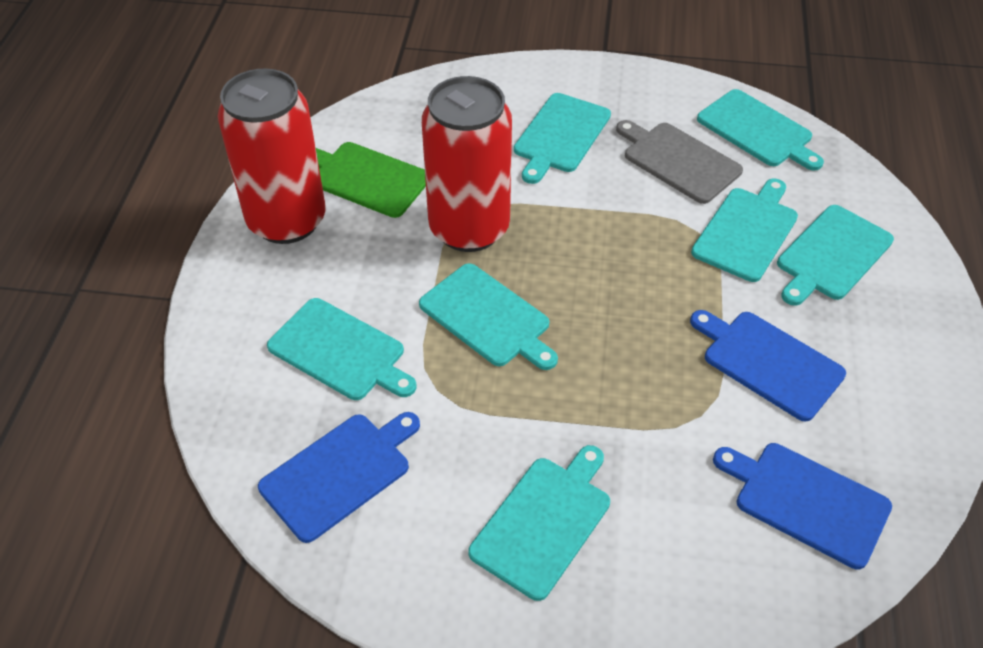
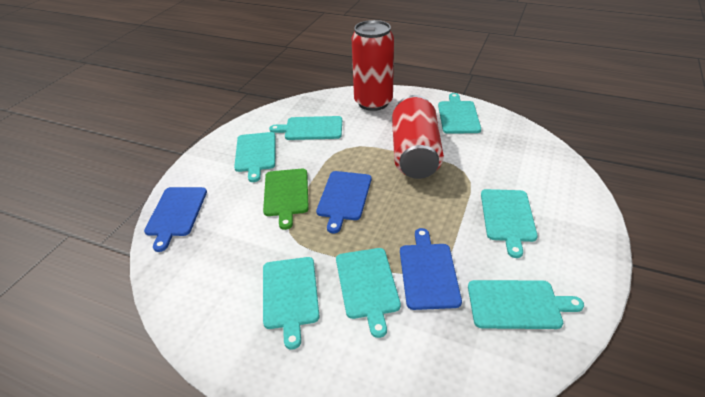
grey cutting board: [616,120,743,204] = 1 -> none = 0

